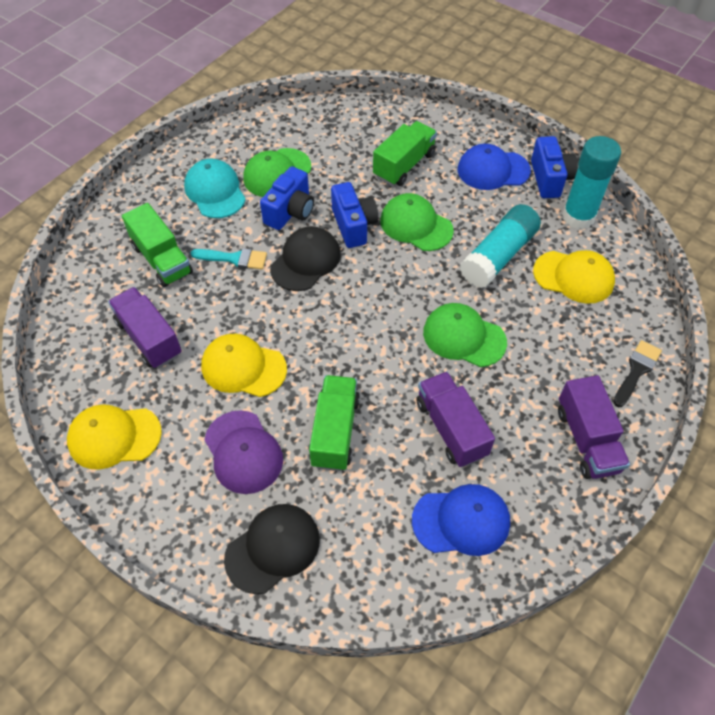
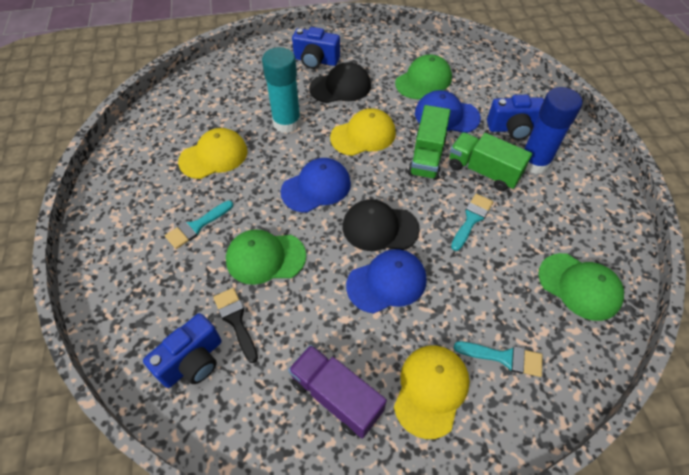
blue cap: [412,484,510,556] [458,144,531,190] = 2 -> [281,158,351,213] [346,249,427,314] [415,90,481,133] = 3
blue glue stick: none = 0 -> [524,87,583,174] = 1
green truck: [122,203,193,287] [309,375,360,471] [373,121,437,186] = 3 -> [408,105,450,180] [449,132,532,191] = 2
purple cap: [204,410,283,494] = 1 -> none = 0
purple truck: [108,287,182,368] [416,371,495,467] [558,375,630,479] = 3 -> [288,345,387,438] = 1
turquoise brush: [190,248,267,270] = 1 -> [165,200,233,249] [451,194,493,251] [454,341,543,377] = 3
turquoise cap: [184,159,246,218] = 1 -> none = 0
turquoise glue stick: [460,204,541,288] [562,136,621,229] = 2 -> [262,47,301,133] = 1

